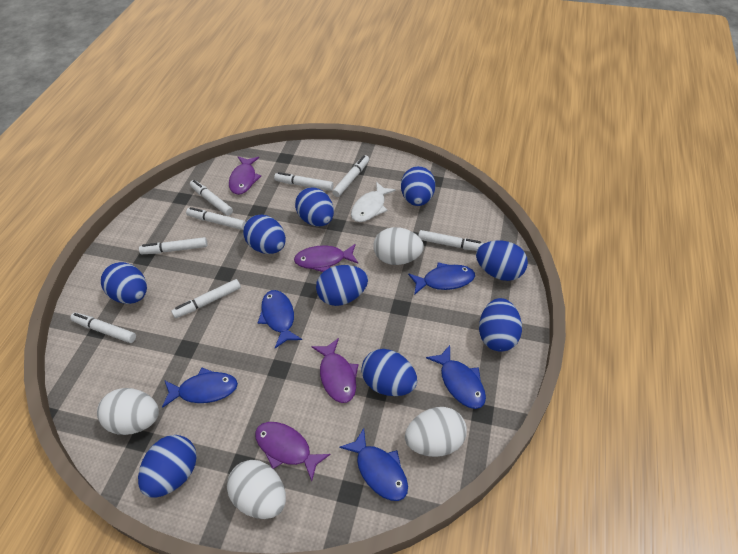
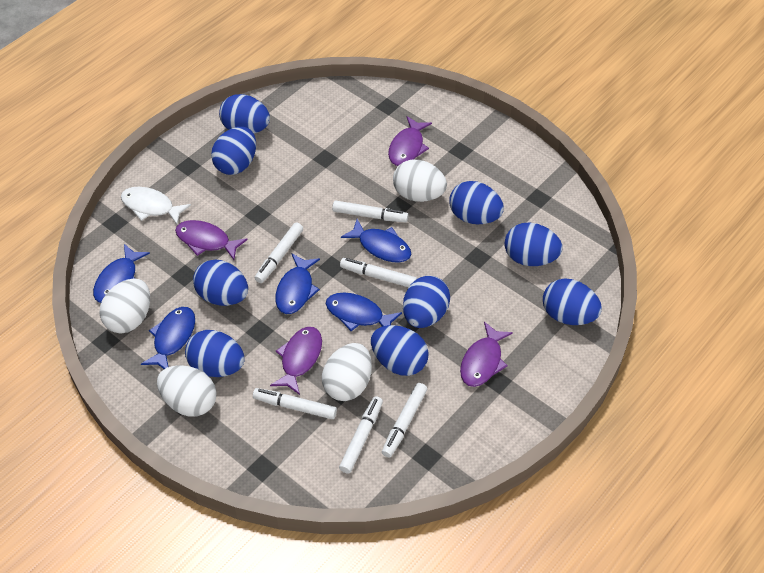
white marker: [70,313,136,343] [139,237,207,254] [171,279,241,318] [186,207,246,230] [190,180,233,216] [274,172,333,191] [332,155,369,197] [418,230,484,251] = 8 -> [253,388,337,419] [255,222,303,283] [332,200,408,222] [339,396,383,474] [340,258,417,287] [382,383,427,458] = 6

